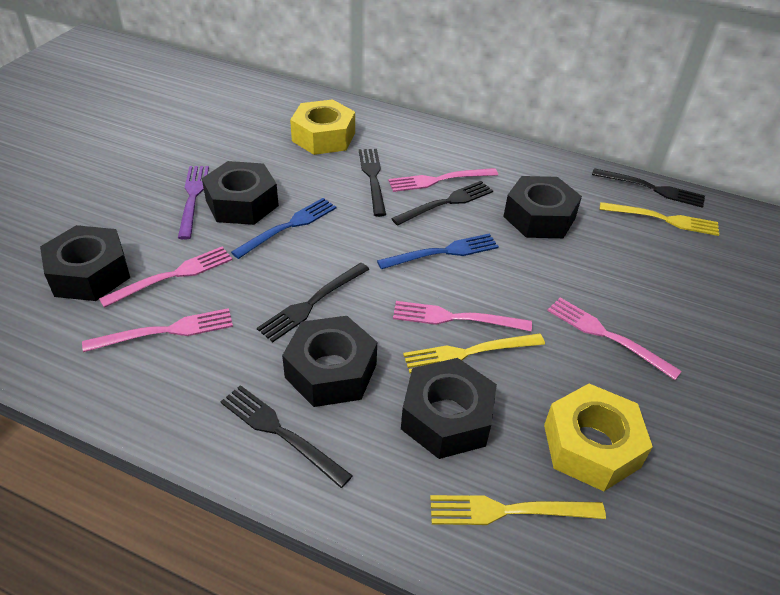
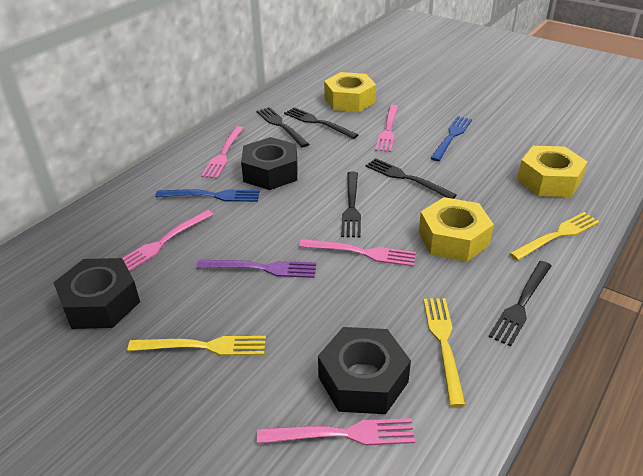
black nut: [40,225,130,301] [202,161,279,225] [282,316,377,407] [401,358,497,459] [503,176,582,238] = 5 -> [53,258,140,329] [241,137,297,190] [318,327,411,414] = 3
yellow nut: [290,99,355,155] [544,384,653,491] = 2 -> [324,72,376,112] [419,197,494,262] [517,146,587,197] = 3

